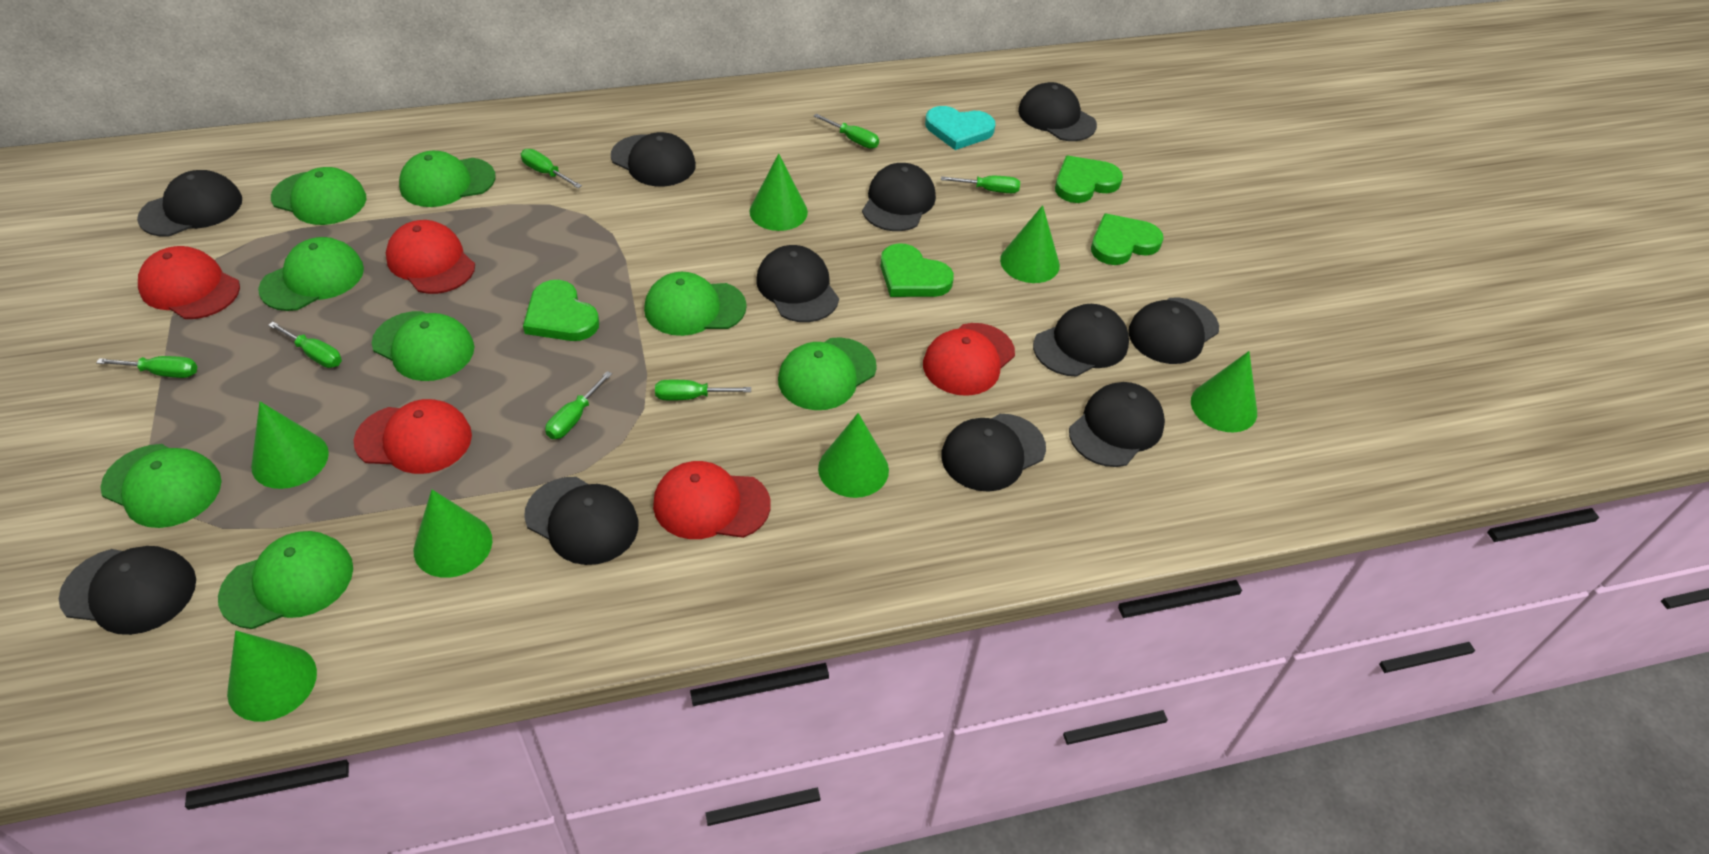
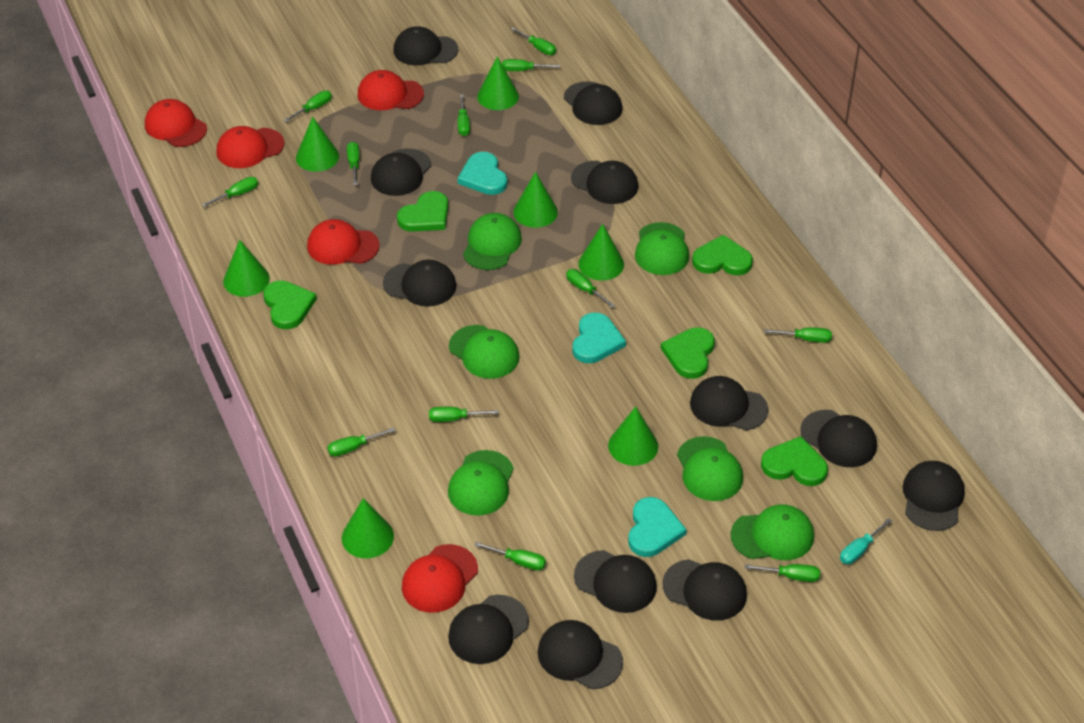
black cap: [59,546,196,635] [137,170,242,236] [524,477,639,565] [611,132,696,187] [756,245,839,322] [862,163,936,231] [941,414,1046,492] [1018,82,1097,141] [1033,304,1129,377] [1069,382,1165,467] [1128,297,1219,364] = 11 -> [371,148,431,196] [383,260,456,307] [393,26,458,66] [448,595,529,664] [538,620,623,689] [564,81,622,125] [571,161,638,204] [574,550,657,613] [663,559,747,621] [690,376,768,430] [800,410,877,467] [903,461,965,531] = 12
green cap: [101,444,222,528] [218,531,353,629] [258,237,364,311] [271,167,366,225] [372,311,475,381] [399,151,496,207] [644,272,747,336] [778,337,877,410] = 8 -> [448,450,514,516] [449,325,519,379] [463,213,522,270] [635,222,689,275] [677,436,743,501] [731,505,814,560] = 6
green heart: [523,280,599,341] [880,243,954,297] [1055,156,1123,203] [1091,213,1163,265] = 4 -> [263,280,317,329] [397,191,448,232] [661,327,715,379] [692,235,753,275] [761,436,828,486] = 5
green screwdriver: [96,356,197,378] [268,322,342,368] [521,149,582,188] [545,371,612,439] [655,380,751,401] [814,114,879,149] [941,176,1020,193] = 7 -> [202,177,258,207] [283,90,332,122] [327,427,396,457] [347,142,359,185] [429,407,499,422] [458,95,470,136] [474,542,546,571] [502,59,560,71] [511,27,556,55] [566,269,615,308] [745,564,820,582] [764,327,832,343] = 12
turquoise heart: [925,106,996,150] = 1 -> [458,152,507,195] [573,313,626,363] [628,497,687,557] = 3
turquoise screwdriver: none = 0 -> [840,518,892,564] = 1

